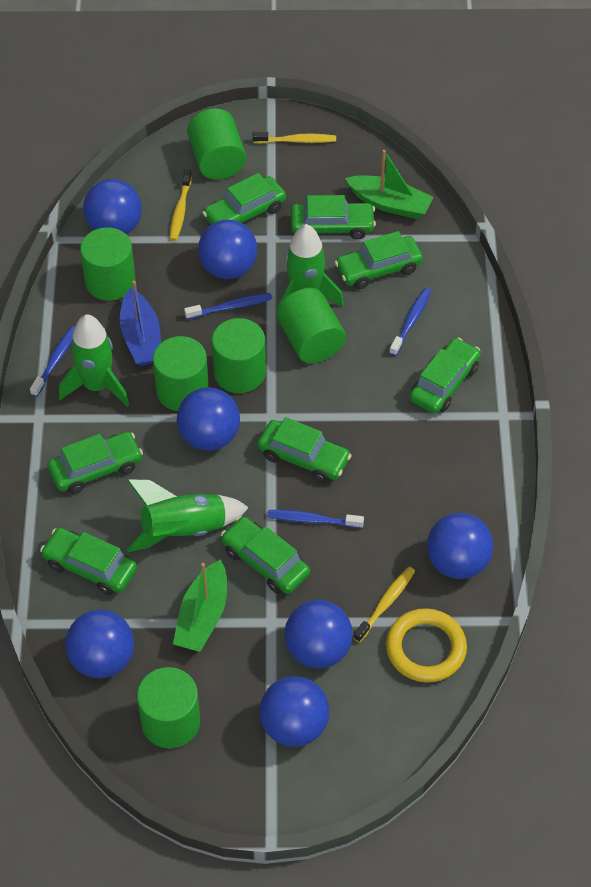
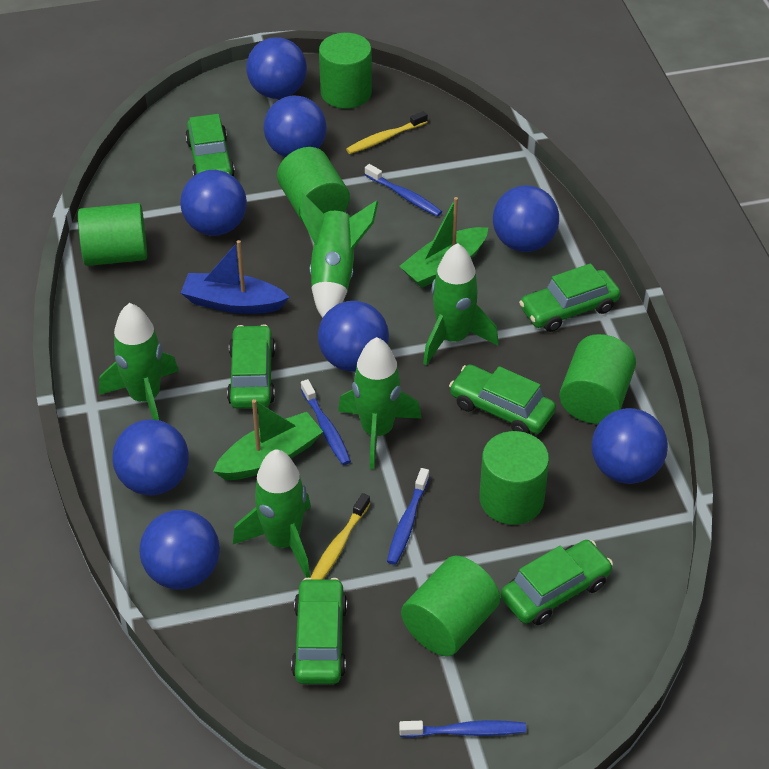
blue ball: [65,610,134,678] [83,179,142,234] [177,387,240,451] [198,220,257,279] [259,676,330,747] [284,600,353,669] [427,513,493,579] = 7 -> [112,419,189,495] [140,510,220,590] [180,170,247,236] [247,37,307,99] [264,96,326,157] [318,301,389,372] [493,185,559,252] [592,408,668,484] = 8
green car: [40,528,137,595] [48,432,143,494] [202,173,286,225] [221,516,310,594] [257,417,352,482] [291,195,376,240] [335,231,423,289] [410,337,481,414] = 8 -> [185,114,235,176] [227,324,276,409] [291,578,347,684] [449,365,556,434] [501,540,613,625] [519,263,620,332] = 6
green rocket: [59,314,129,407] [126,479,249,552] [278,224,344,307] = 3 -> [99,303,179,420] [233,449,311,578] [300,192,378,318] [338,337,422,469] [423,243,499,365] = 5
yellow ring: [386,608,467,683] = 1 -> none = 0
yellow toothbrush: [170,170,192,241] [253,132,336,143] [353,567,415,643] = 3 -> [310,493,370,580] [346,111,428,154] = 2

